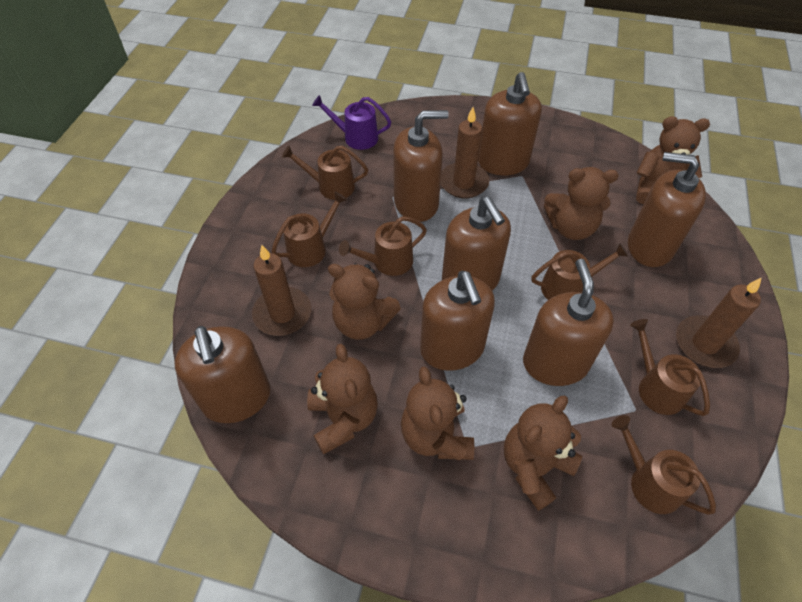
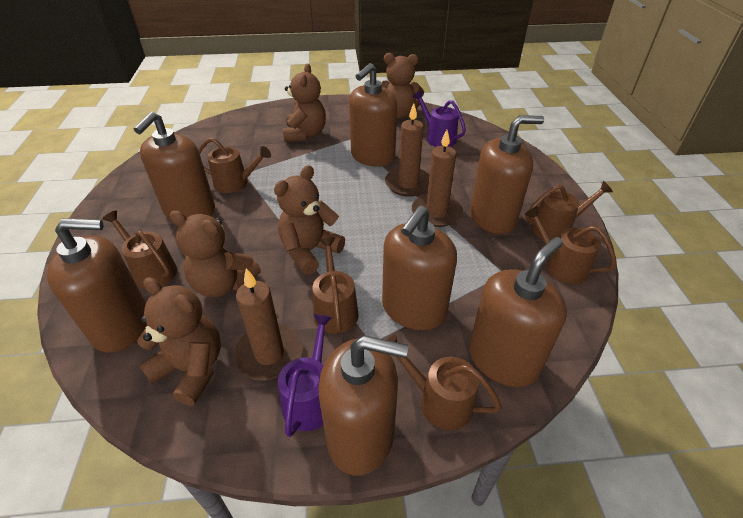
brown teddy bear: [307,344,378,455] [328,263,401,340] [401,366,474,460] [504,396,582,511] [544,167,619,240] [636,116,710,204] = 6 -> [137,277,221,406] [170,210,261,297] [274,165,345,275] [282,64,326,142] [382,53,424,119] = 5
purple watering can: [312,95,391,150] = 1 -> [278,314,333,437] [413,91,466,147] = 2

